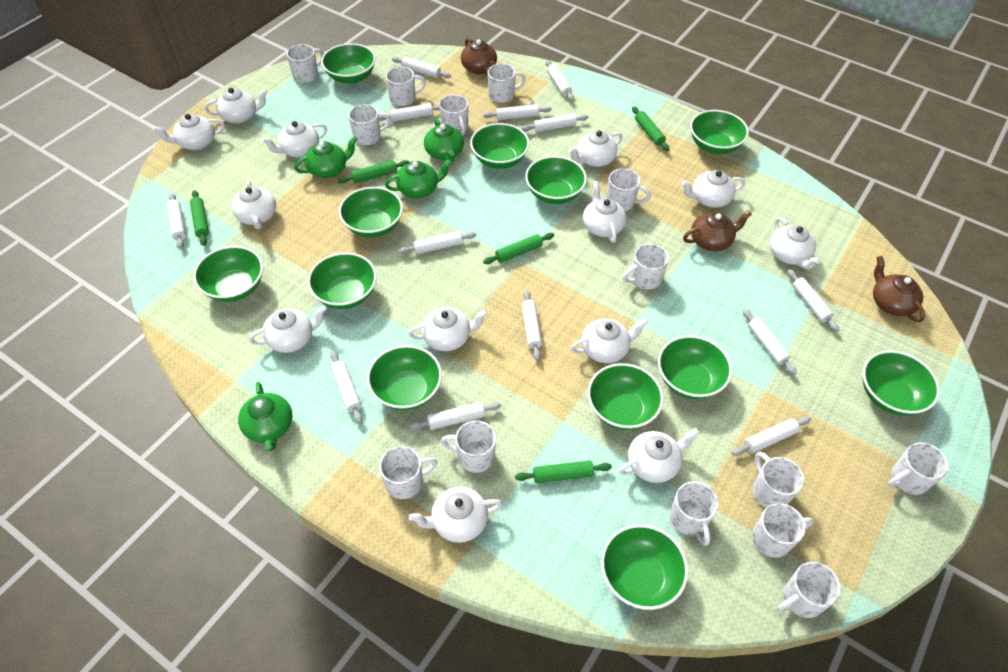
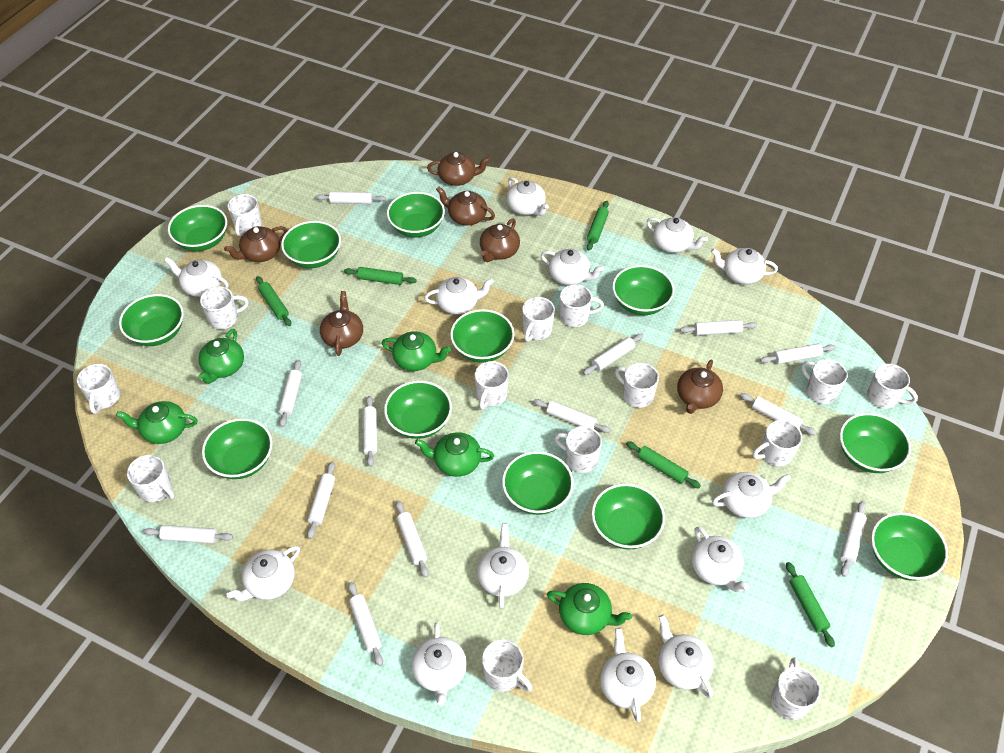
brown teapot: [461,38,497,74] [683,210,752,251] [873,256,925,322] = 3 -> [224,226,288,262] [320,291,363,356] [427,152,490,186] [436,186,495,226] [480,218,520,262] [677,360,723,414] = 6
green teapot: [238,382,292,451] [294,136,357,178] [385,159,452,198] [424,118,464,163] = 4 -> [116,401,197,444] [198,329,244,384] [382,331,451,371] [415,432,494,477] [547,583,632,635] = 5

